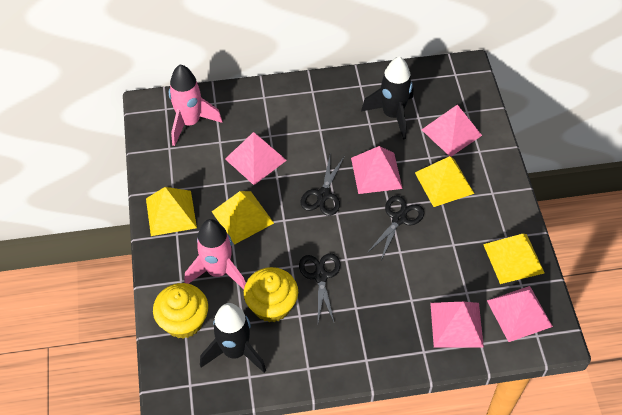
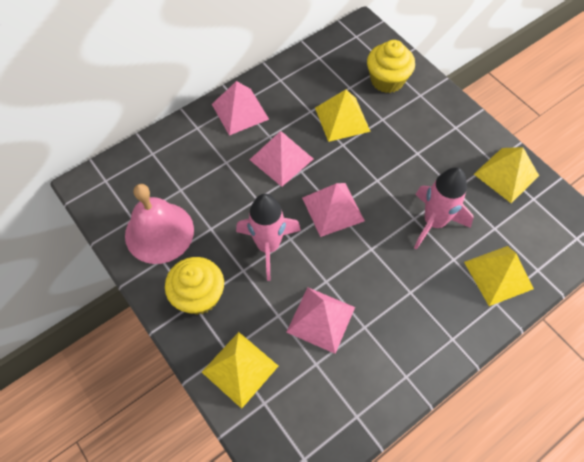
black rocket: [200,303,266,373] [361,56,413,140] = 2 -> none = 0
black scissors: [299,253,340,322] [301,156,344,216] [367,196,424,260] = 3 -> none = 0
pink bell: none = 0 -> [125,184,194,264] = 1
pink pyramid: [225,132,287,185] [351,146,403,194] [421,105,482,156] [430,302,484,347] [487,286,553,342] = 5 -> [212,81,269,135] [250,131,313,187] [287,287,355,354] [302,183,365,237] = 4

